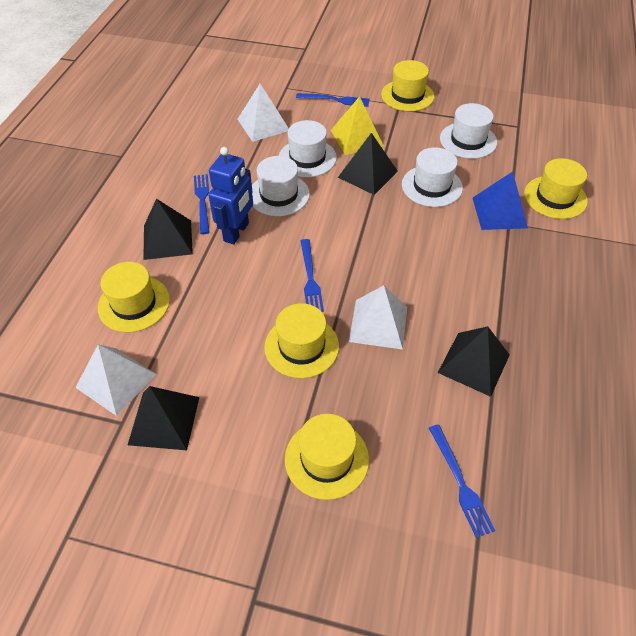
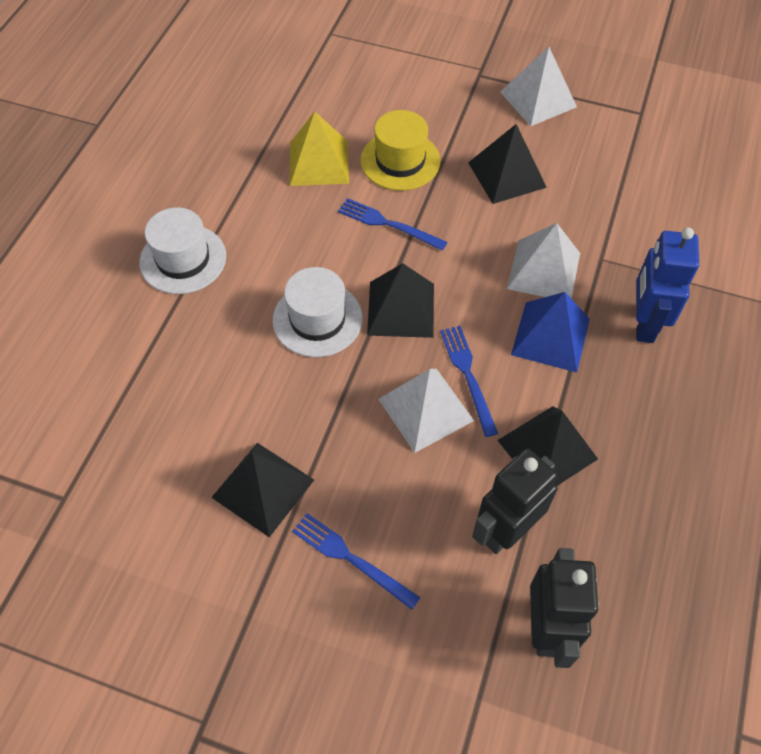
black robot: none = 0 -> [472,449,558,554] [530,548,599,668] = 2
blue fork: [194,174,210,234] [296,93,370,107] [301,239,324,312] [429,424,495,538] = 4 -> [292,513,421,610] [338,198,447,251] [440,326,498,437] = 3
white hat: [252,156,310,216] [279,120,337,177] [402,147,463,207] [440,103,497,159] = 4 -> [139,208,226,294] [273,267,363,357] = 2
yellow hat: [98,262,170,333] [264,303,339,378] [285,414,369,500] [381,60,434,111] [524,158,588,219] = 5 -> [360,110,441,191] = 1

